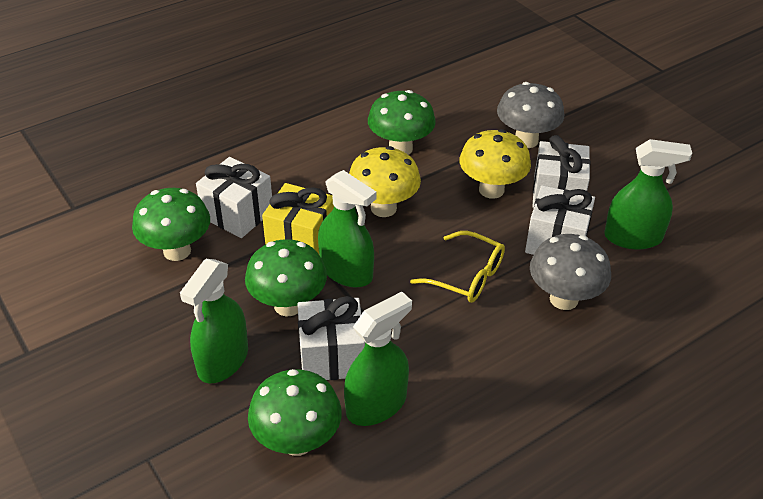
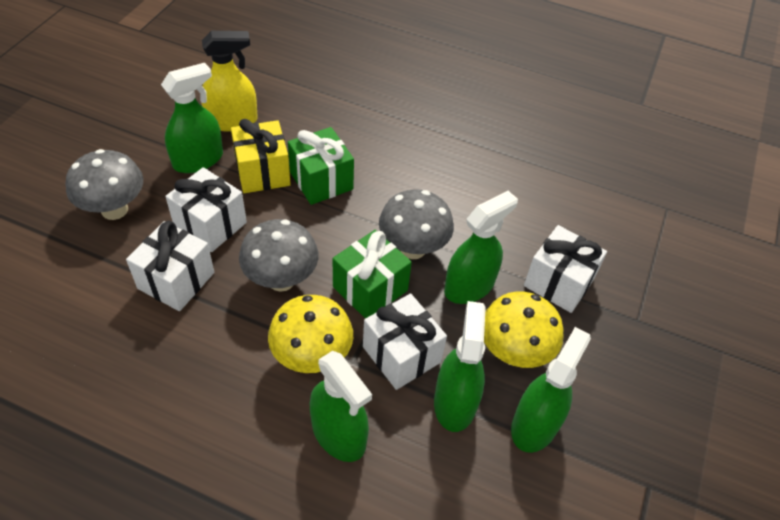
green gift: none = 0 -> [288,127,354,205] [333,230,412,319] = 2
green mushroom: [132,188,210,261] [245,239,327,317] [248,369,342,456] [368,90,436,155] = 4 -> none = 0
green spray bottle: [180,259,248,383] [318,170,376,288] [344,292,412,426] [604,139,692,249] = 4 -> [161,63,223,173] [310,351,372,462] [434,301,486,432] [444,191,518,304] [511,327,591,453] = 5
grey mushroom: [497,82,564,148] [530,234,611,310] = 2 -> [65,149,143,220] [239,219,318,292] [379,189,454,259] = 3
yellow glasses: [410,231,505,303] = 1 -> none = 0
yellow spray bottle: none = 0 -> [202,31,258,132] = 1

